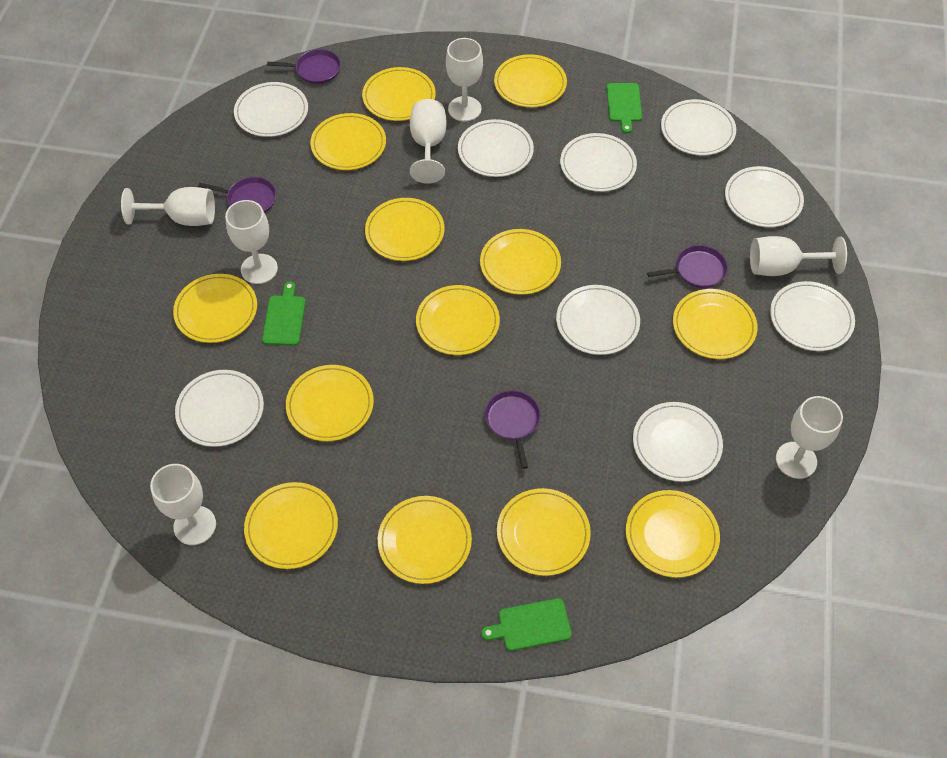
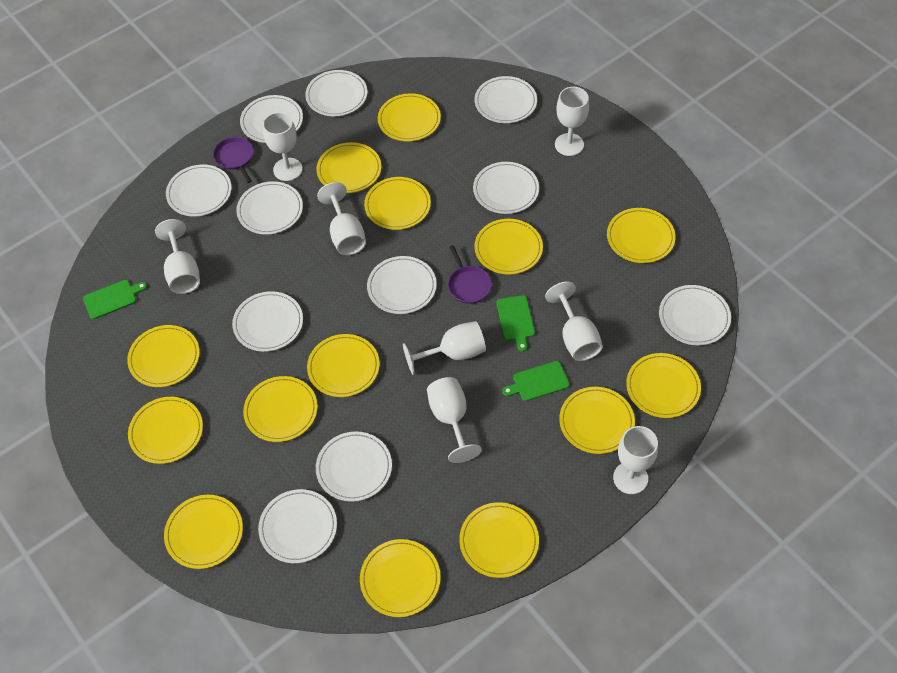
purple pan: [198,177,276,213] [267,49,341,84] [485,390,540,469] [647,245,728,288] = 4 -> [213,137,254,183] [448,245,492,304] = 2
white goblet: [121,187,215,226] [150,464,216,545] [225,200,278,284] [410,99,447,184] [446,38,483,121] [750,236,847,276] [776,396,843,479] = 7 -> [155,219,200,294] [263,112,303,181] [317,182,366,255] [403,321,486,375] [427,377,482,463] [545,281,603,361] [555,87,589,156] [613,426,658,494] = 8
white plate: [175,370,264,447] [234,82,308,137] [458,119,534,177] [556,285,640,355] [560,133,637,192] [633,402,723,482] [661,99,736,155] [725,166,804,227] [770,281,855,351] = 9 -> [166,165,232,216] [232,291,303,352] [236,181,303,235] [240,95,303,143] [258,489,337,563] [305,70,367,116] [316,431,392,502] [367,256,437,314] [473,162,539,214] [475,76,537,123] [659,285,731,345] = 11
yellow plate: [173,274,257,343] [244,482,338,569] [286,365,374,441] [310,113,386,170] [362,67,436,121] [365,198,445,261] [378,496,472,584] [416,285,500,355] [480,229,561,295] [494,54,567,107] [497,488,591,576] [626,490,720,578] [673,289,758,359] = 13 -> [127,325,200,387] [128,397,203,464] [164,495,243,569] [243,376,318,442] [307,334,380,397] [316,142,381,193] [360,539,441,617] [364,177,431,230] [378,93,441,142] [459,502,539,578] [474,219,543,275] [559,387,635,454] [607,208,676,263] [626,353,701,418] = 14

